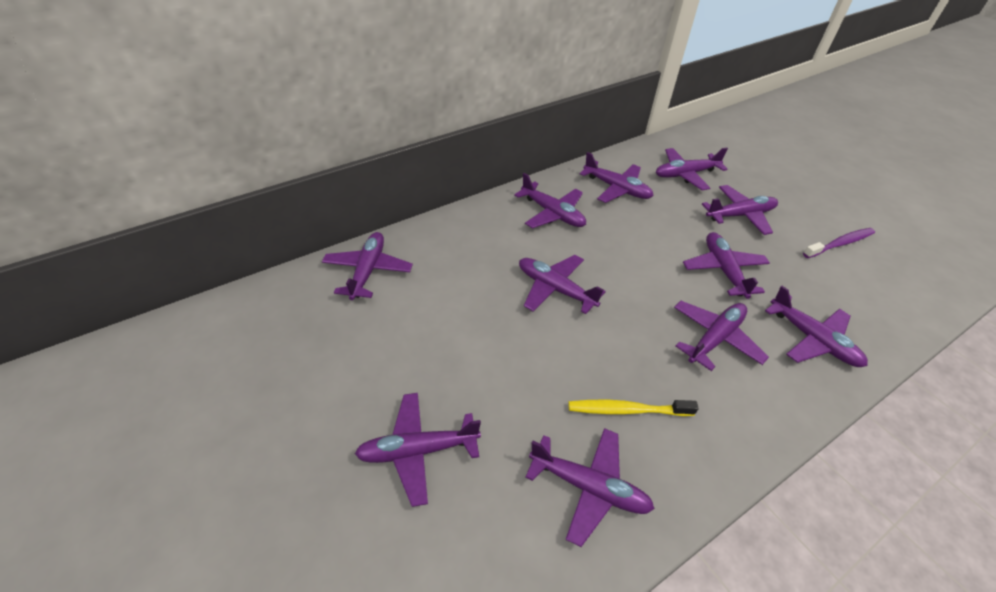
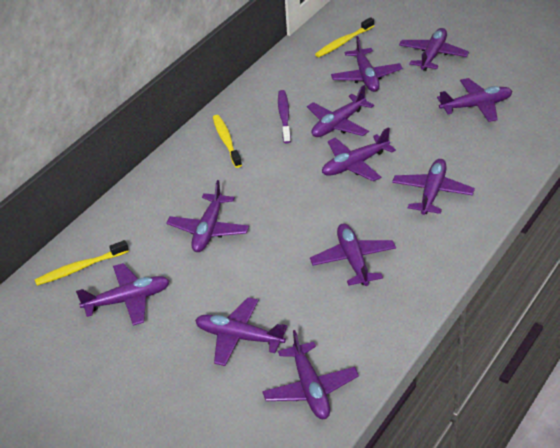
yellow toothbrush: [568,400,699,416] = 1 -> [35,240,129,286] [213,115,242,168] [315,17,374,57] = 3

